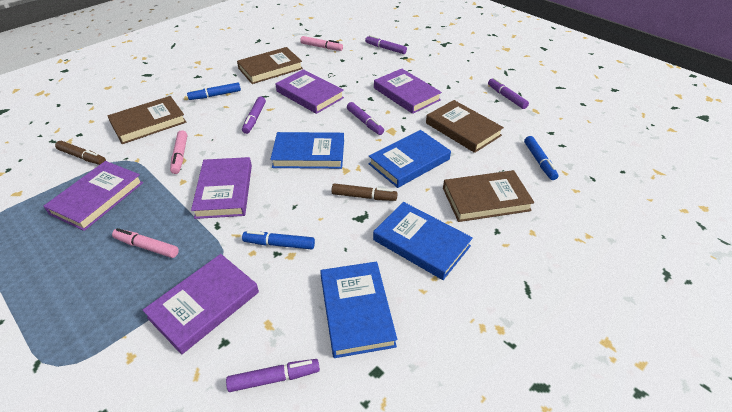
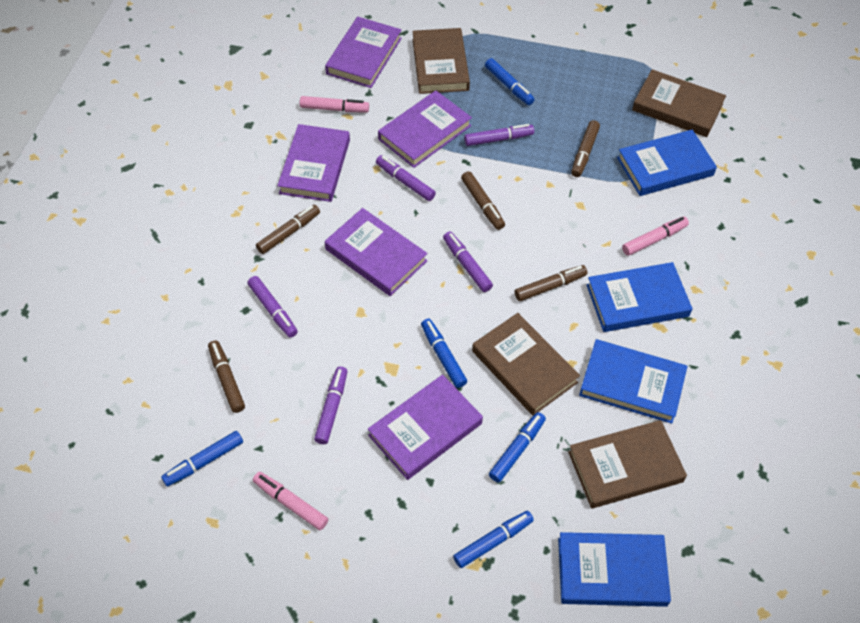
blue marker: [187,83,241,100] [242,231,315,249] [524,136,559,180] = 3 -> [161,431,243,487] [421,319,467,388] [453,511,534,568] [485,58,535,105] [489,412,546,483] = 5
brown marker: [55,141,106,165] [331,183,398,201] = 2 -> [208,341,245,413] [256,205,320,254] [461,171,505,230] [515,265,587,301] [571,120,600,177] = 5

